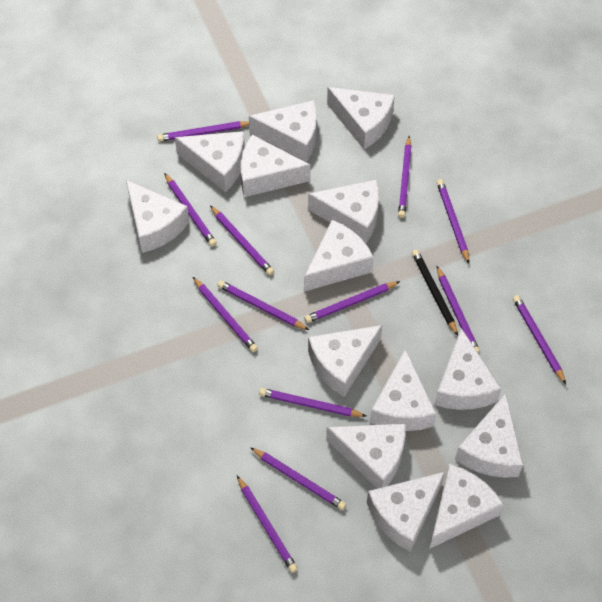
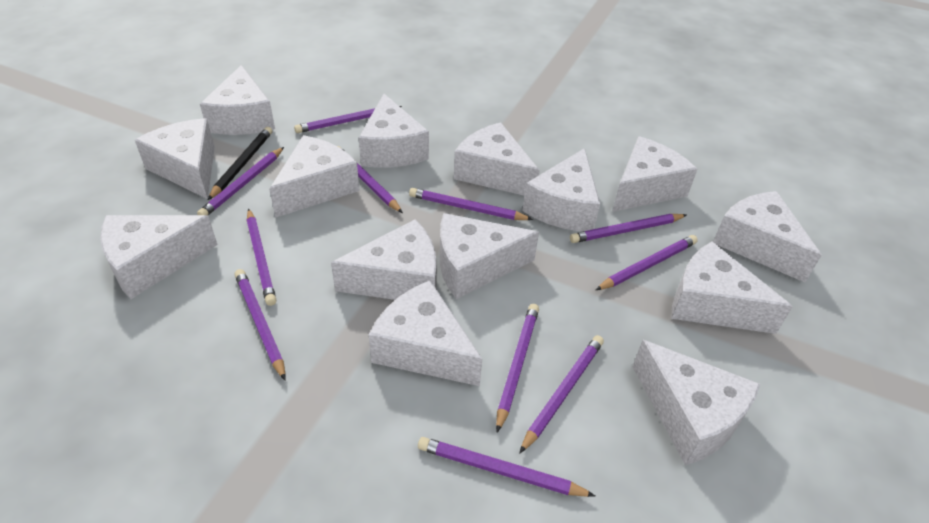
purple pencil: [157,121,249,142] [164,173,217,247] [193,277,258,352] [210,206,274,275] [217,280,309,330] [237,476,298,573] [250,447,346,510] [259,388,366,417] [304,281,400,323] [398,136,412,218] [437,179,469,264] [437,266,480,353] [513,295,566,384] = 13 -> [197,147,284,216] [235,269,286,381] [247,209,276,306] [294,106,402,133] [337,146,403,213] [409,188,533,220] [418,437,595,497] [496,304,539,433] [519,335,604,454] [570,214,687,243] [596,235,698,290] = 11

